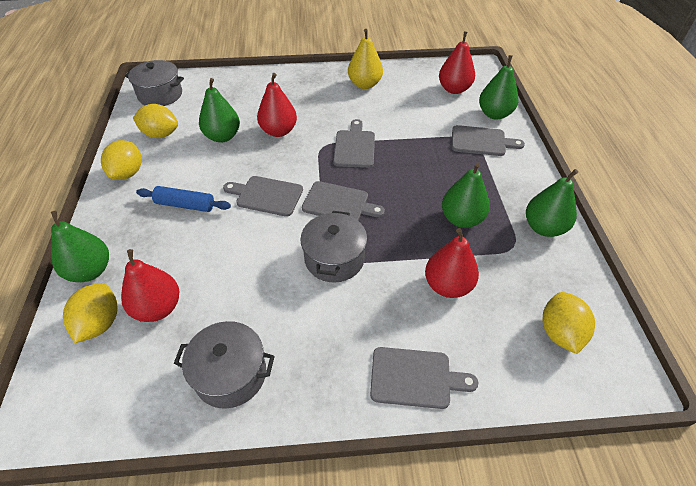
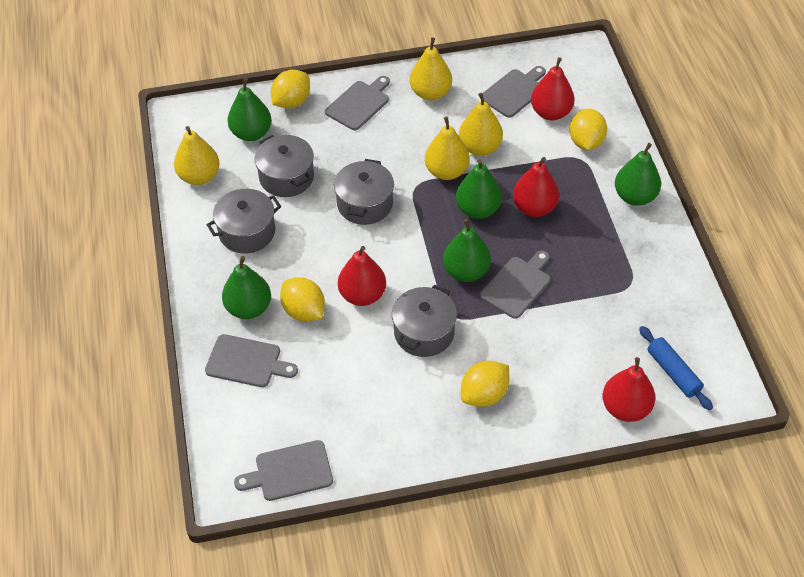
grey pot: [125,60,184,106] [174,321,275,409] [300,211,367,282] = 3 -> [207,189,282,254] [255,135,314,197] [334,159,394,225] [392,285,457,357] = 4
yellow pear: [348,29,383,89] = 1 -> [174,126,220,185] [410,37,452,100] [425,117,469,180] [459,93,503,156] = 4

